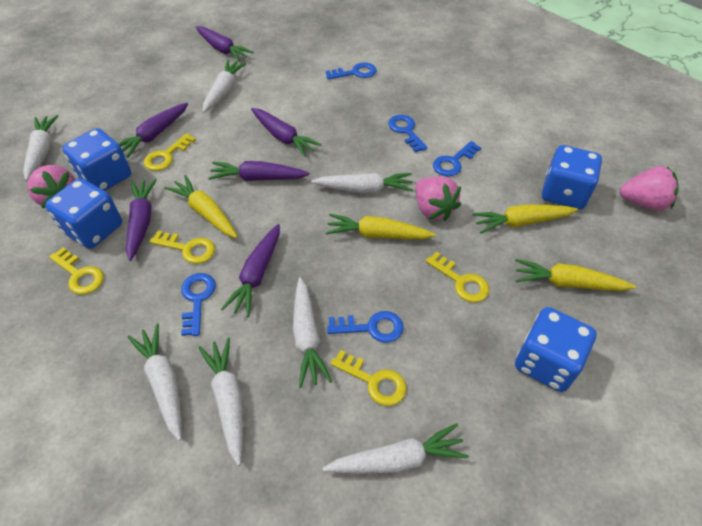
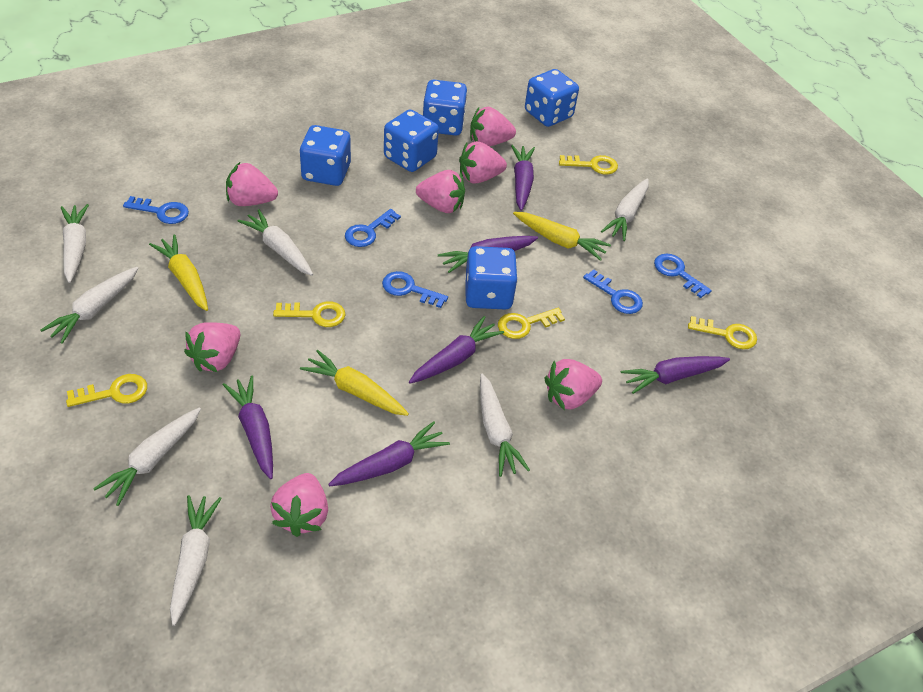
blue dice: [45,178,122,249] [63,128,131,191] [515,307,597,392] [542,145,602,210] = 4 -> [300,125,351,186] [384,110,439,172] [423,80,467,136] [465,246,518,310] [525,69,579,127] = 5
pink strawberry: [27,165,75,208] [416,176,461,221] [620,166,679,211] = 3 -> [184,322,240,372] [226,162,278,206] [270,473,328,537] [416,170,465,213] [459,141,507,184] [470,107,516,147] [544,359,602,410] = 7
yellow carrot: [165,175,238,238] [326,214,436,239] [472,204,578,234] [515,259,636,291] = 4 -> [149,234,208,311] [300,349,409,416] [513,212,611,261] = 3

